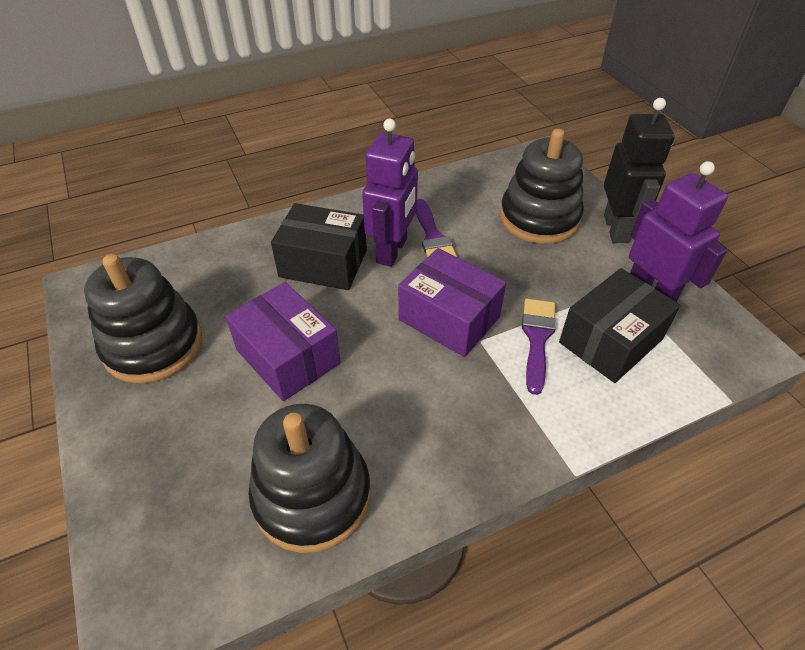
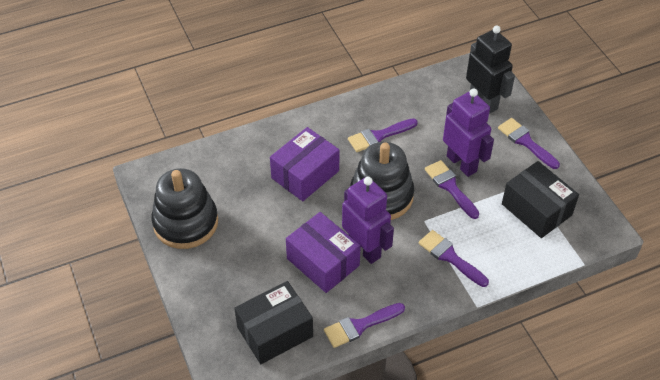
black stacking toy: [84,254,202,384] [248,404,370,553] [500,129,584,244] = 3 -> [151,168,218,249] [350,142,414,220] = 2
purple brush: [416,199,458,258] [522,299,556,395] = 2 -> [324,303,405,348] [348,118,418,152] [419,230,489,287] [425,160,479,219] [498,118,560,169] = 5

